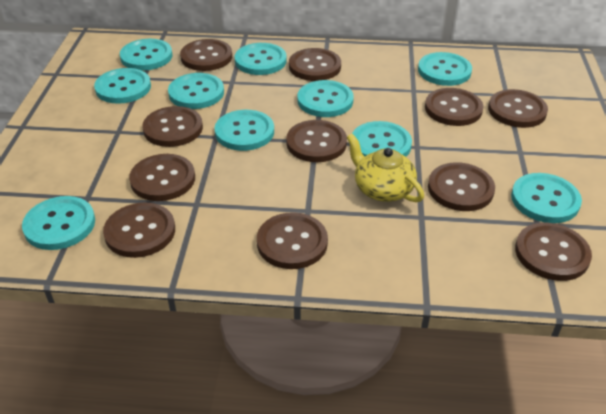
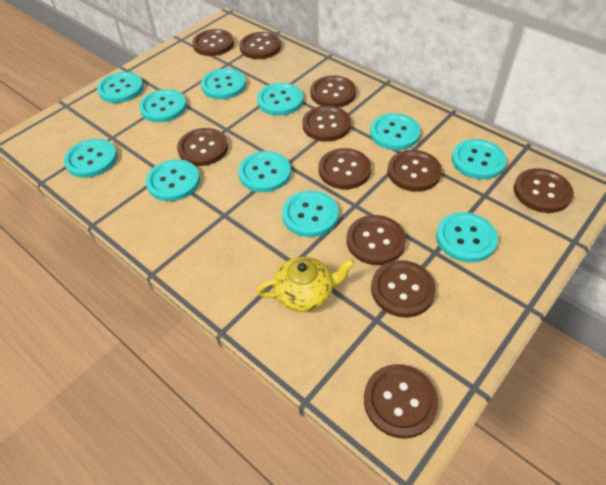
turquoise button: [22,196,95,250] [94,68,151,104] [120,39,173,71] [168,73,224,109] [214,110,274,151] [234,43,287,75] [298,80,354,117] [352,121,412,157] [418,52,472,86] [511,173,582,223] = 10 -> [64,139,117,178] [97,72,144,103] [139,89,187,123] [146,159,200,201] [201,68,246,99] [238,151,291,192] [257,83,303,116] [282,190,339,237] [370,113,420,150] [436,212,498,263] [452,139,507,180] = 11

